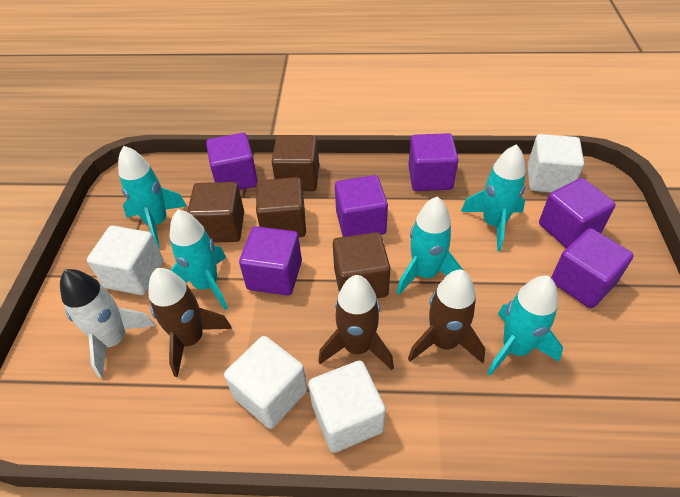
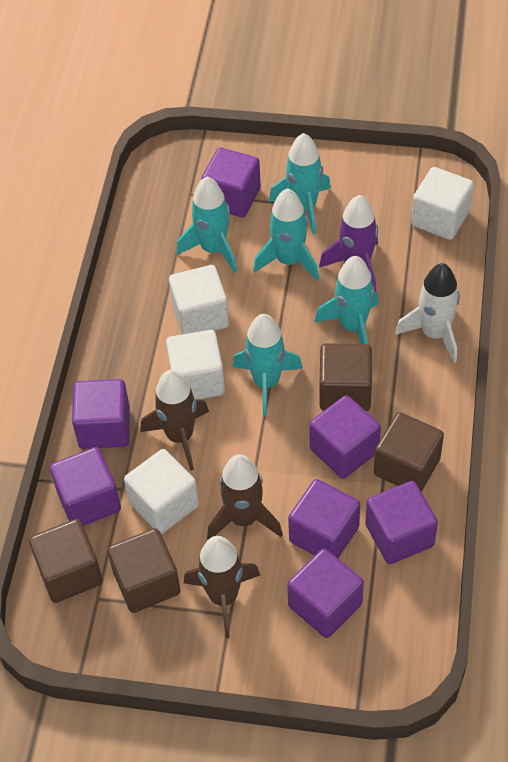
purple cube: [206,133,258,190] [239,226,302,296] [335,175,388,237] [408,133,458,191] [539,178,616,248] [551,228,634,308] = 6 -> [50,447,121,526] [72,379,130,449] [201,148,261,217] [287,549,364,638] [288,479,360,558] [310,395,381,479] [365,481,438,564] = 7
purple rocket: none = 0 -> [319,195,378,292] = 1

